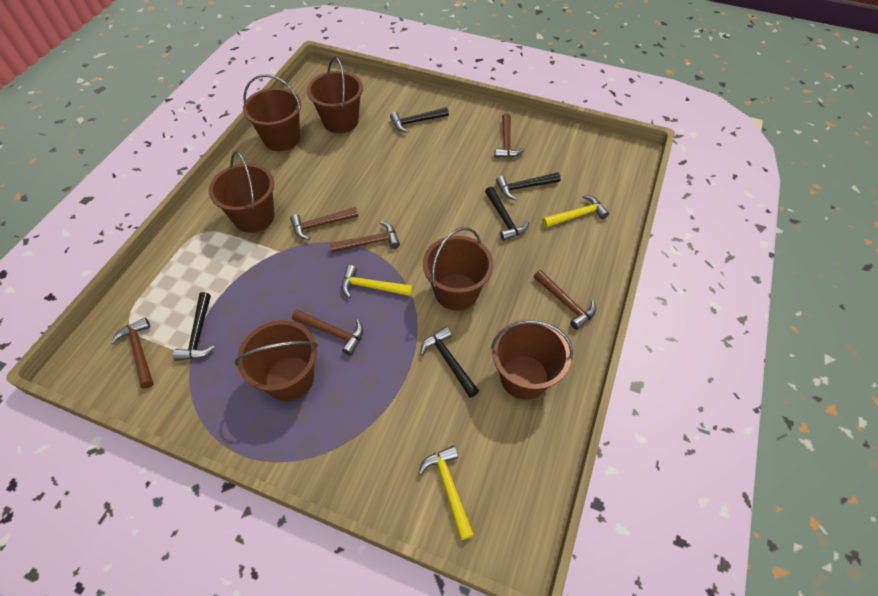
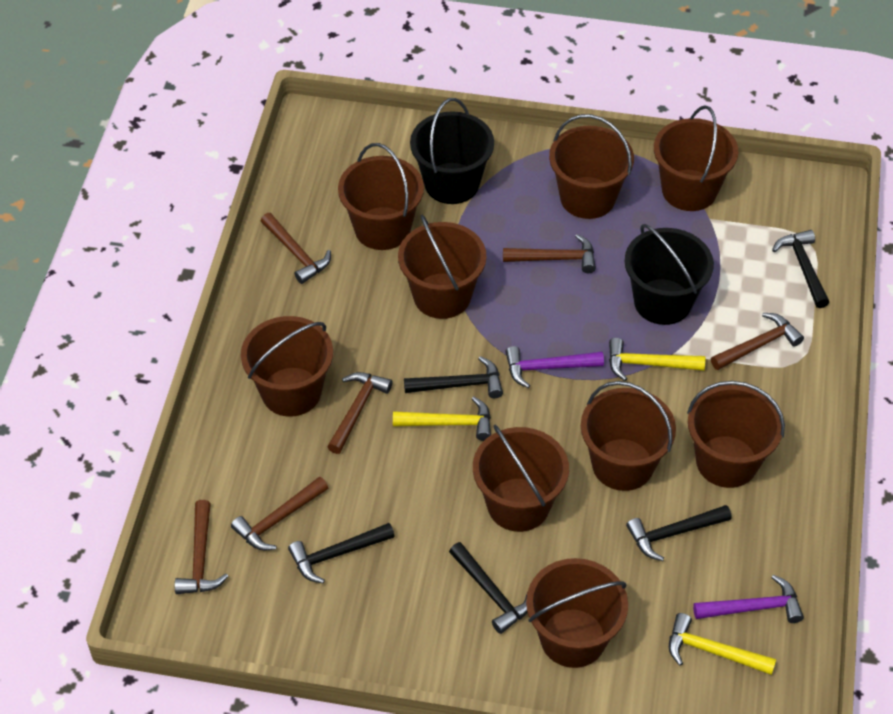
black bucket: none = 0 -> [410,98,494,204] [624,224,714,325] = 2
brown bucket: [209,152,275,233] [235,320,318,401] [243,74,301,151] [307,57,363,133] [423,227,493,311] [491,319,573,400] = 6 -> [241,316,333,417] [338,143,424,250] [398,215,486,319] [473,425,569,532] [526,558,628,668] [549,114,634,219] [581,381,676,491] [654,105,738,211] [687,381,785,488] = 9
purple hammer: none = 0 -> [505,346,604,388] [693,575,804,623] = 2

